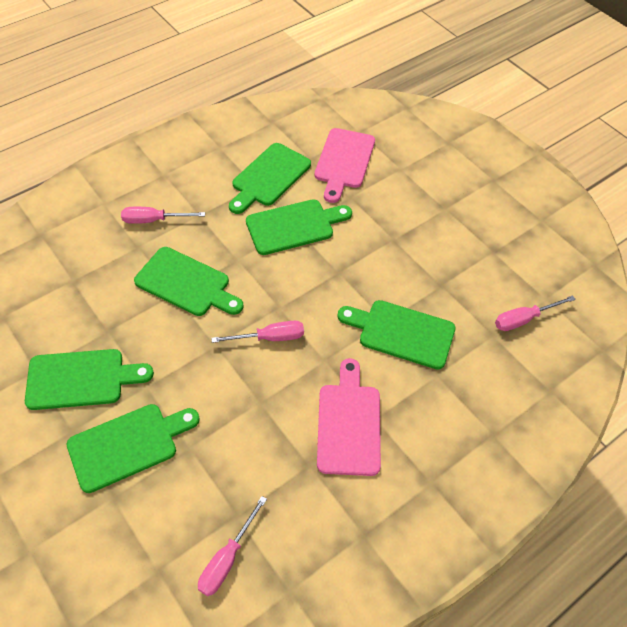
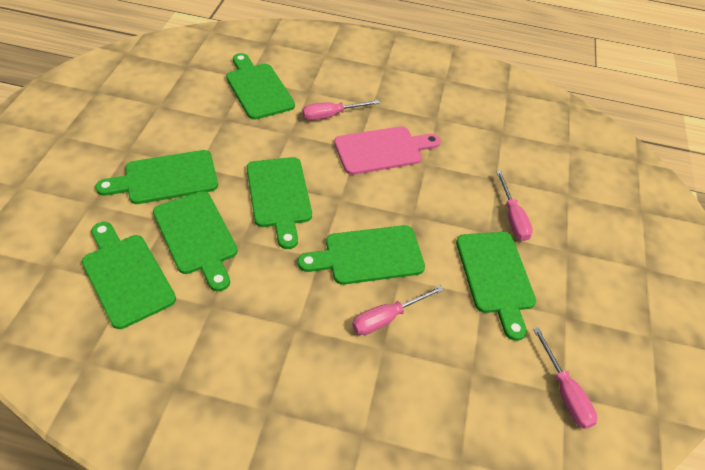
green cutting board: [25,349,154,410] [67,404,200,493] [134,247,243,316] [229,143,311,214] [246,199,352,255] [337,300,456,369] = 6 -> [82,222,176,329] [95,150,218,204] [153,191,237,291] [226,53,295,120] [247,157,312,249] [298,225,425,285] [456,232,536,341] = 7
pink cutting board: [315,128,375,203] [317,358,381,476] = 2 -> [334,126,441,175] = 1

